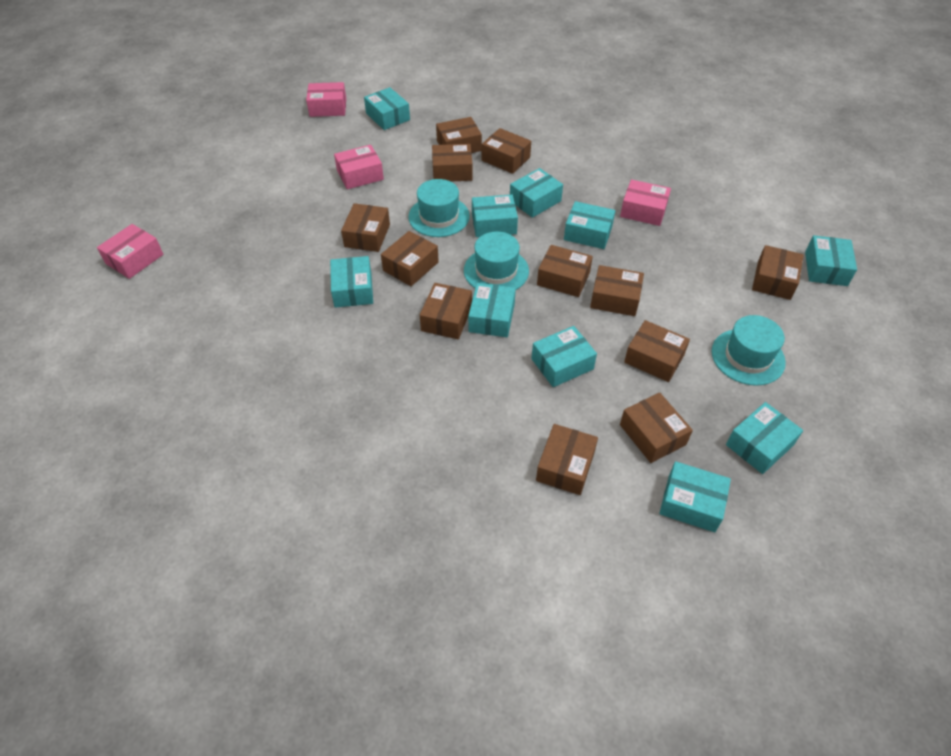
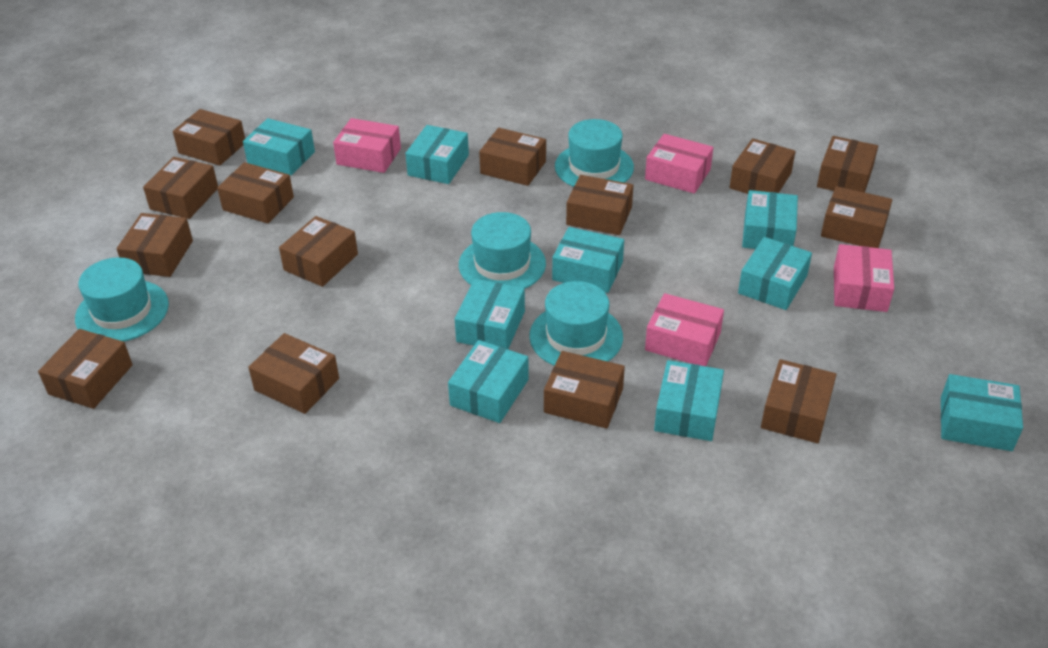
brown box: [341,203,390,252] [381,231,439,286] [420,283,472,339] [432,144,473,181] [436,117,482,153] [482,128,531,174] [536,424,598,495] [537,245,593,297] [590,265,644,316] [620,393,693,463] [624,320,690,382] [752,245,804,300] = 12 -> [38,329,133,409] [116,213,193,277] [143,157,218,219] [173,109,245,166] [217,162,294,223] [248,333,339,414] [279,216,358,287] [479,128,546,186] [544,351,625,429] [566,175,633,235] [729,138,796,194] [761,359,837,443] [817,136,878,193] [821,186,892,248] = 14
turquoise box: [330,256,373,308] [364,87,410,130] [468,283,516,337] [472,195,518,237] [510,168,563,218] [531,326,597,387] [564,201,615,249] [659,461,731,532] [726,402,803,474] [805,235,857,286] = 10 -> [243,118,315,175] [405,125,469,184] [448,340,529,423] [455,279,525,349] [552,227,624,293] [654,360,724,441] [738,237,812,310] [742,190,798,249] [941,374,1023,451] = 9
turquoise hat: [408,179,470,237] [464,231,529,290] [712,315,786,386] = 3 -> [75,257,169,342] [459,212,546,289] [529,281,623,366] [555,119,634,187] = 4

